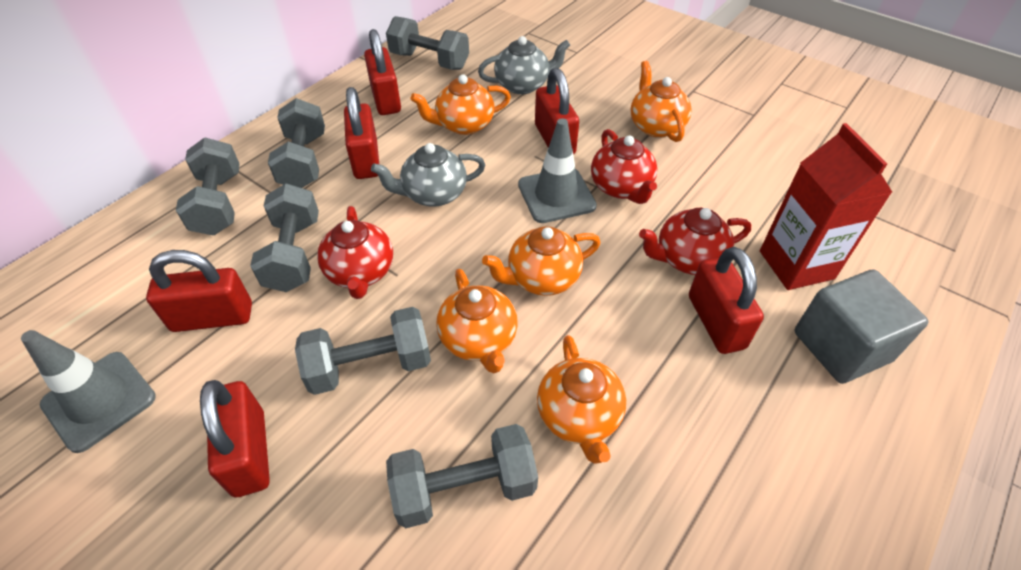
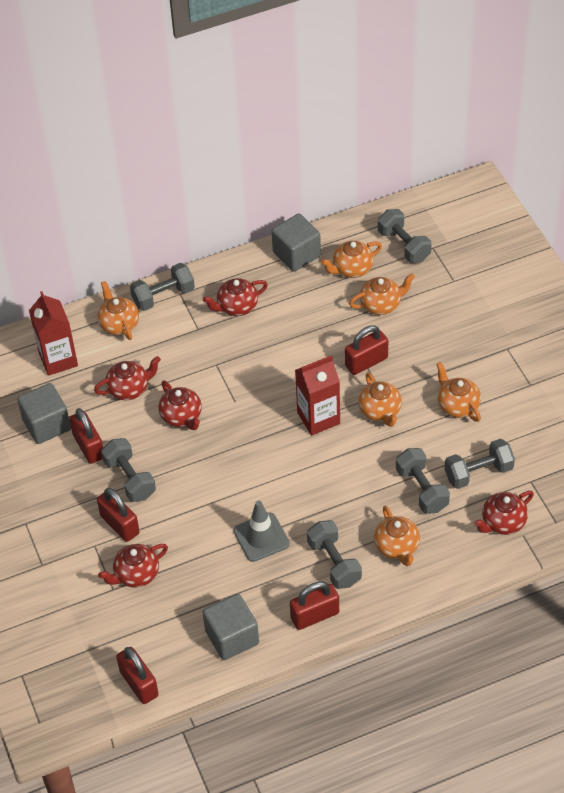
grey cube: [795,269,928,384] = 1 -> [17,383,71,444] [203,594,259,660] [272,214,321,272] = 3
grey teapot: [371,143,485,207] [478,36,570,94] = 2 -> none = 0
grey traffic cone: [21,330,156,453] [518,118,597,223] = 2 -> [234,501,290,562] = 1
orange teapot: [410,74,511,135] [436,269,518,373] [482,226,600,296] [537,335,626,464] [631,61,692,142] = 5 -> [98,281,139,340] [321,241,382,278] [349,273,415,315] [358,372,402,427] [374,505,420,566] [436,362,481,422] = 6
red carton: [760,123,893,290] = 1 -> [29,291,78,376] [295,355,340,436] = 2
red padlock: [146,250,252,332] [200,380,270,497] [344,87,379,179] [364,29,401,115] [535,68,579,154] [689,247,764,354] = 6 -> [69,408,103,464] [97,488,140,542] [116,647,159,704] [290,581,339,630] [345,325,388,375] = 5
red teapot: [317,206,393,299] [591,129,657,204] [639,208,751,275] = 3 -> [94,356,161,400] [98,544,168,587] [158,380,202,430] [203,278,268,316] [474,491,534,535] = 5

